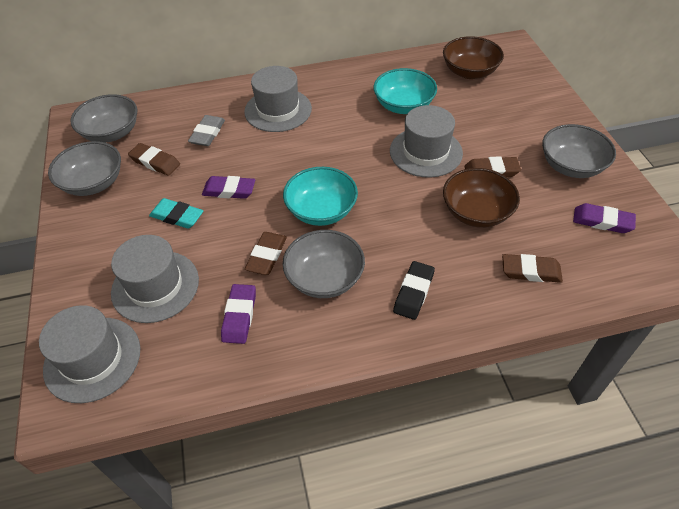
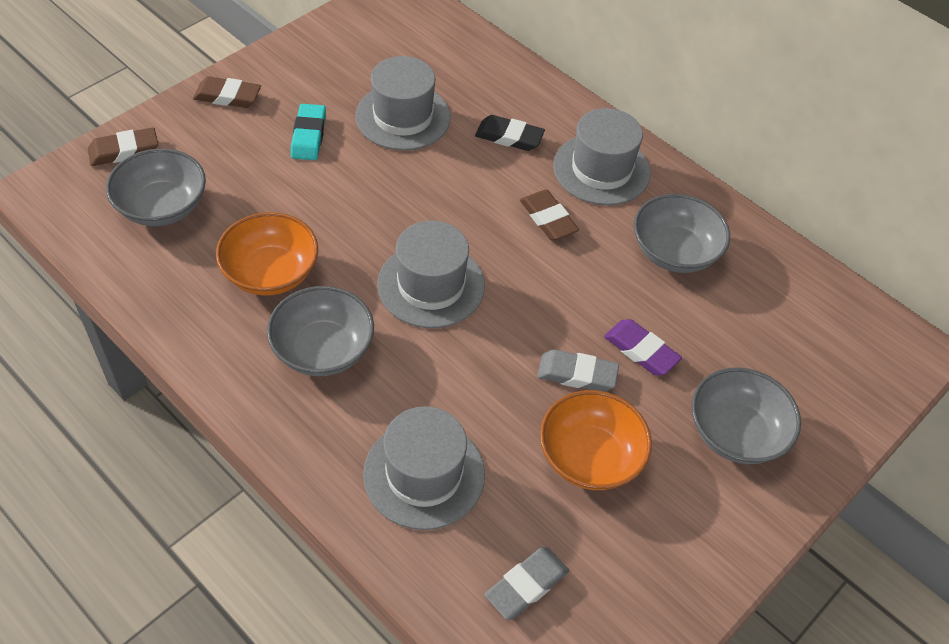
brown bowl: [443,36,504,79] [443,168,520,228] = 2 -> none = 0
brown eraser: [128,143,180,176] [245,232,287,275] [465,156,521,177] [502,254,563,283] = 4 -> [88,127,158,166] [193,76,261,108] [520,190,579,240] = 3
grey eraser: [188,115,225,146] = 1 -> [485,547,569,620] [537,349,619,392] = 2
orange bowl: none = 0 -> [216,212,318,296] [540,390,652,490] = 2
purple eraser: [202,176,255,199] [221,284,256,344] [573,203,636,233] = 3 -> [604,319,682,376] = 1
turquoise bowl: [283,167,358,226] [374,68,437,114] = 2 -> none = 0

